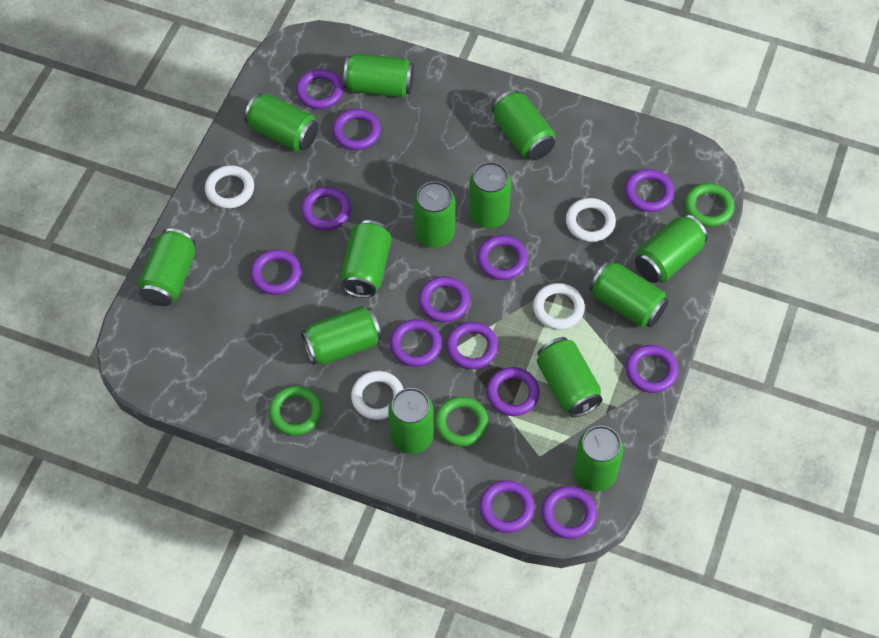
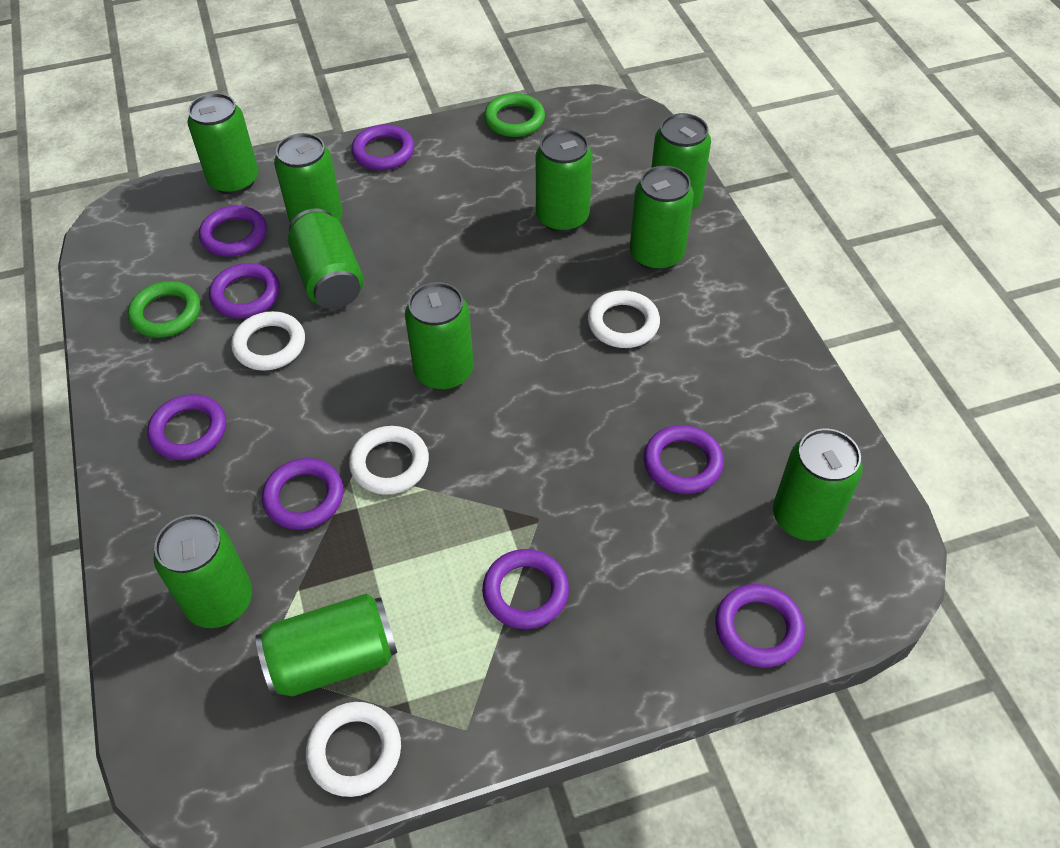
green can: [138,228,195,306] [244,93,319,151] [301,306,382,365] [340,220,392,298] [343,53,414,98] [388,388,434,454] [414,181,456,248] [469,162,511,228] [492,90,555,160] [537,337,603,418] [573,426,623,491] [590,261,669,328] [635,214,708,283] = 13 -> [154,514,252,628] [187,93,259,195] [256,594,397,696] [274,133,343,223] [288,208,364,309] [405,282,474,391] [536,129,593,233] [630,166,694,271] [651,113,711,210] [773,429,863,541] = 10
green ring: [269,386,322,435] [435,397,489,446] [685,183,734,227] = 3 -> [128,281,200,338] [484,93,545,137] = 2
purple ring: [250,249,301,295] [296,69,344,109] [301,187,351,230] [332,109,381,150] [390,319,442,367] [419,276,470,323] [446,322,499,369] [477,235,528,280] [479,480,535,533] [487,367,540,416] [541,486,597,539] [625,169,674,212] [626,345,678,393] = 13 -> [147,394,226,460] [199,205,267,256] [209,263,280,318] [262,458,344,530] [351,125,414,170] [482,549,569,629] [644,425,724,494] [715,584,805,668] = 8

